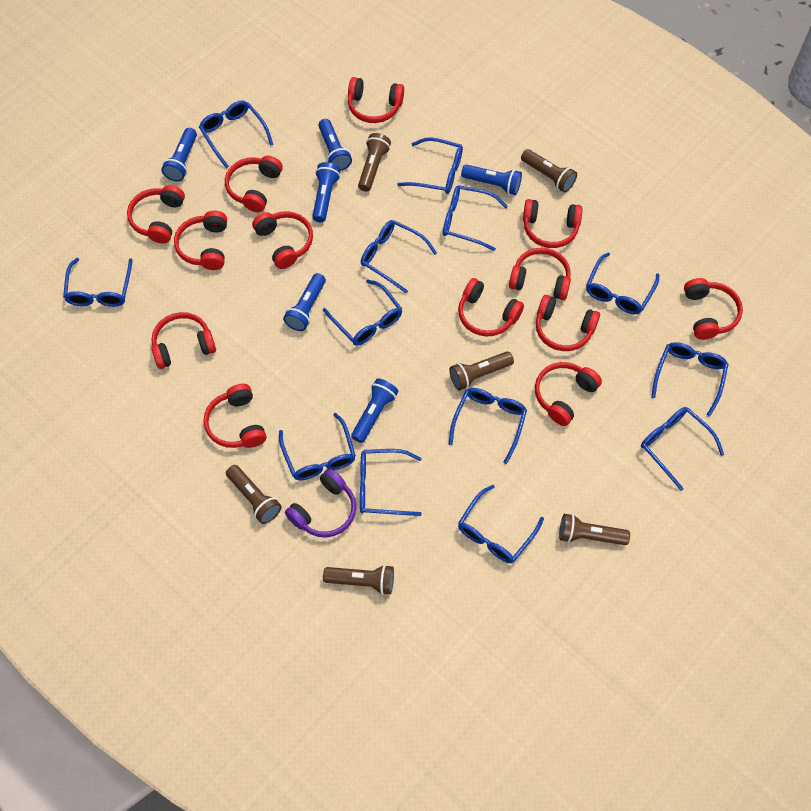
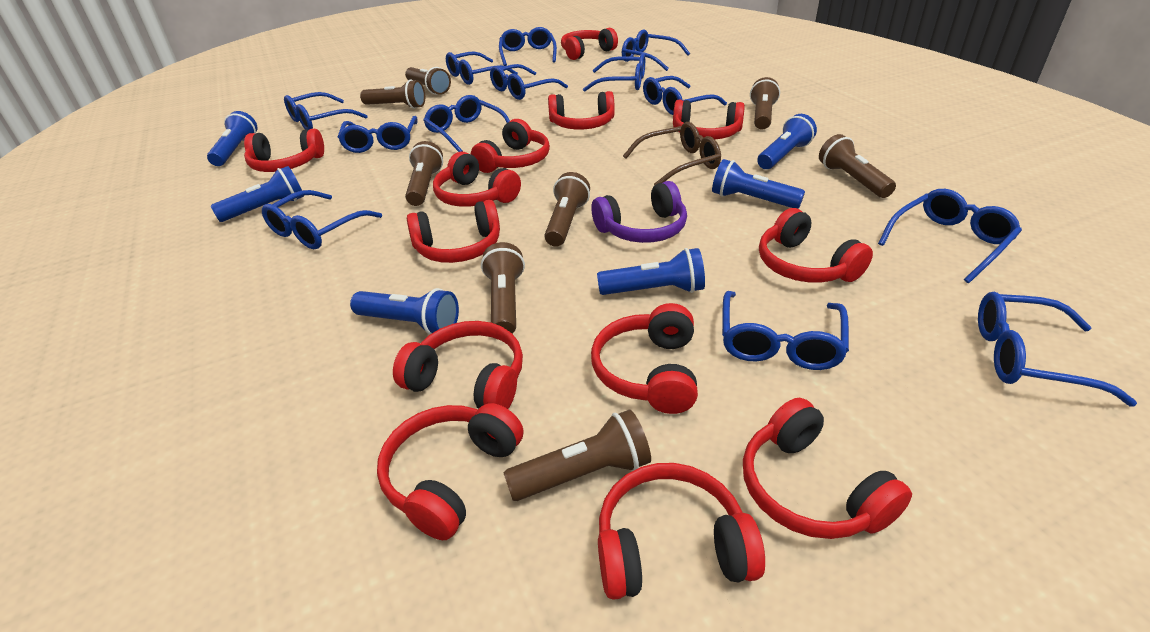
brown flashlight: [226,465,282,524] [323,565,394,595] [358,133,391,192] [449,351,514,390] [521,149,577,193] [559,514,630,545] = 6 -> [360,80,425,109] [405,67,451,95] [405,141,443,206] [481,242,525,334] [503,410,651,501] [544,172,590,247] [750,77,780,129] [819,134,896,198] = 8
brown glasses: none = 0 -> [623,122,721,185] = 1

